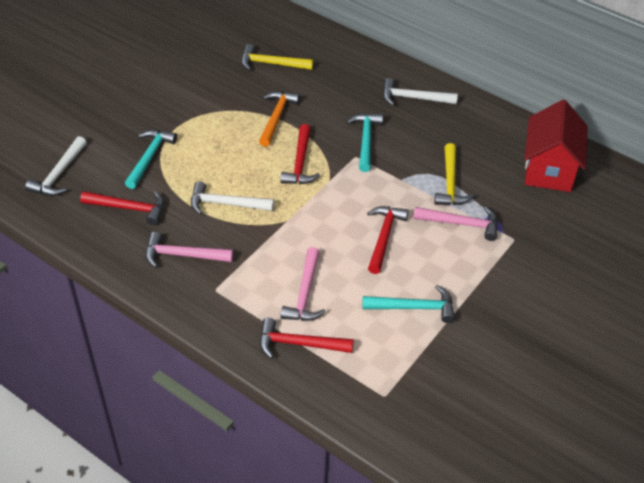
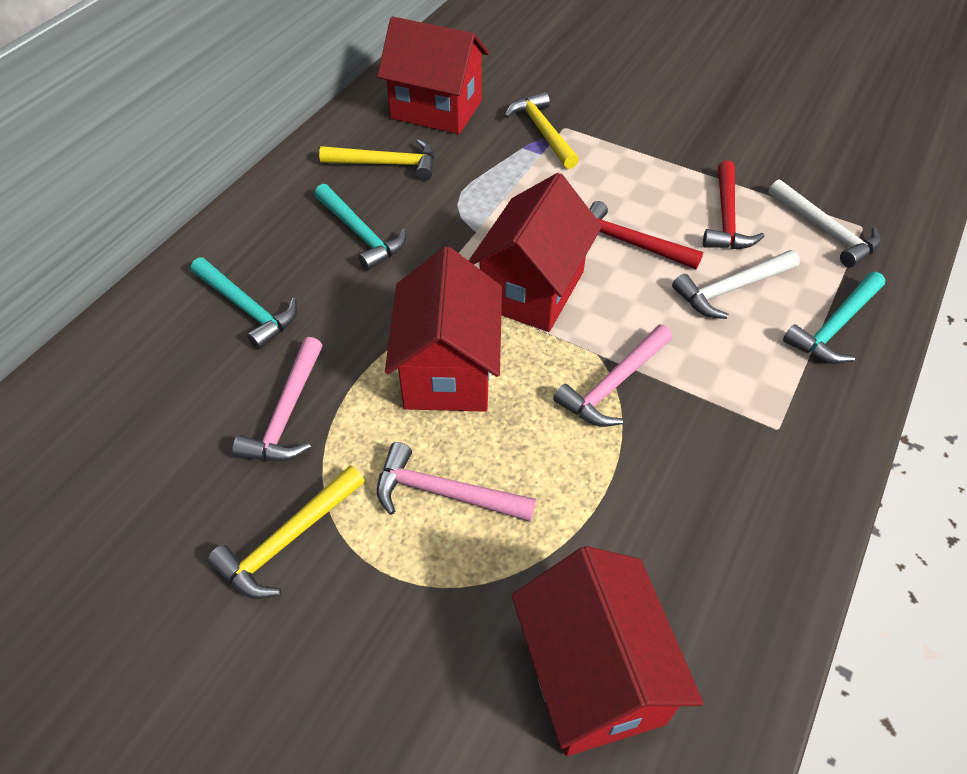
orange hammer: [259,91,300,147] = 1 -> none = 0
red hammer: [80,191,164,225] [260,318,354,359] [280,124,320,184] [367,206,409,274] = 4 -> [590,201,703,269] [703,160,764,249] = 2
red house: [525,100,588,192] = 1 -> [377,16,489,134] [385,247,502,412] [469,173,602,332] [512,546,703,756] = 4
white hammer: [25,136,87,196] [191,181,274,215] [383,78,458,106] = 3 -> [672,250,800,319] [768,179,881,268] = 2
yellow hammer: [241,44,314,71] [434,143,474,205] = 2 -> [207,465,365,599] [319,139,435,181] [504,92,579,169] = 3

